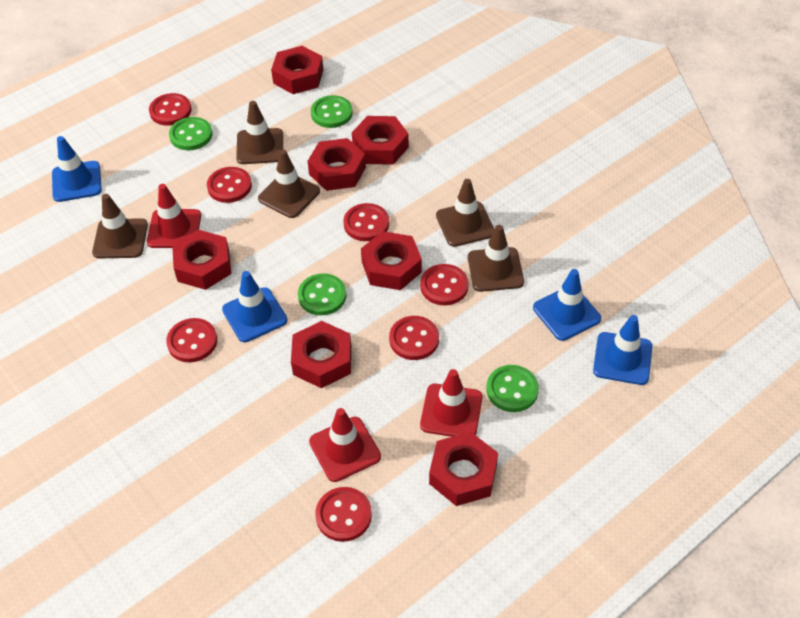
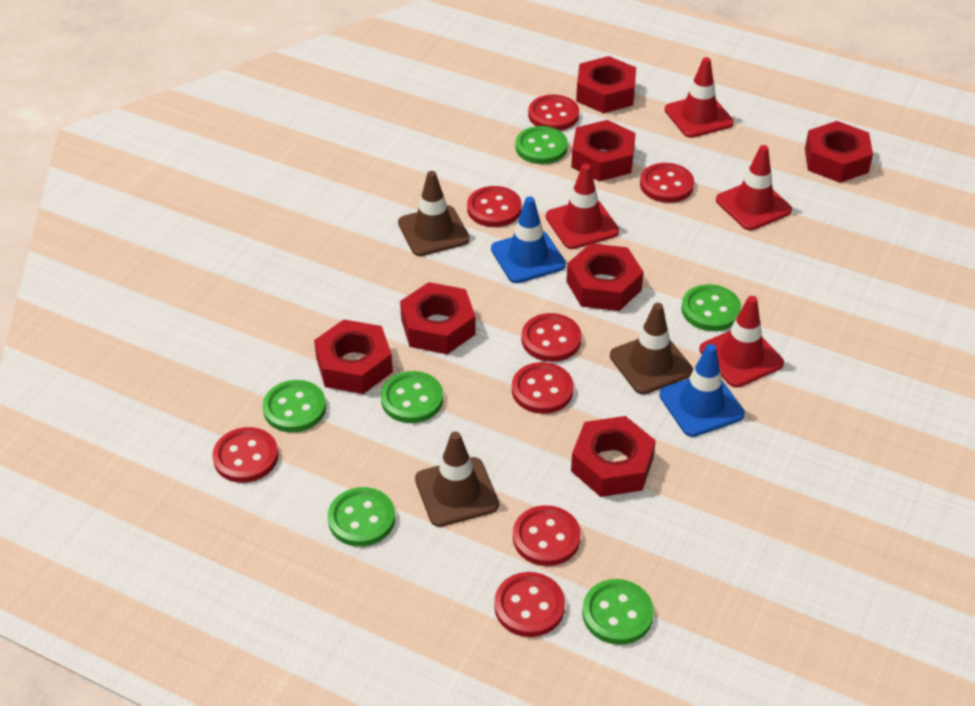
blue traffic cone: [52,136,102,202] [222,271,287,342] [533,269,601,341] [593,315,652,385] = 4 -> [491,196,566,283] [659,344,745,437] = 2
brown traffic cone: [92,194,148,258] [236,101,283,164] [258,149,320,218] [436,179,494,247] [468,225,524,292] = 5 -> [398,171,470,256] [415,432,499,527] [610,303,693,394] = 3
green button: [169,117,212,150] [298,273,346,315] [311,95,353,128] [486,365,539,412] = 4 -> [263,380,326,433] [328,487,395,547] [381,371,443,423] [515,126,568,164] [582,579,654,645] [681,284,741,331] = 6
red button: [149,93,192,126] [166,318,217,362] [207,167,252,203] [315,487,372,542] [343,203,389,241] [389,316,439,360] [420,264,469,306] = 7 -> [212,427,278,483] [467,186,522,227] [494,572,565,637] [512,362,574,414] [513,505,581,566] [521,313,581,362] [528,95,579,131] [640,163,694,203] = 8
red traffic cone: [147,184,201,248] [309,408,381,482] [420,369,483,437] = 3 -> [546,164,619,249] [665,57,734,138] [699,296,784,388] [716,145,792,230] = 4

